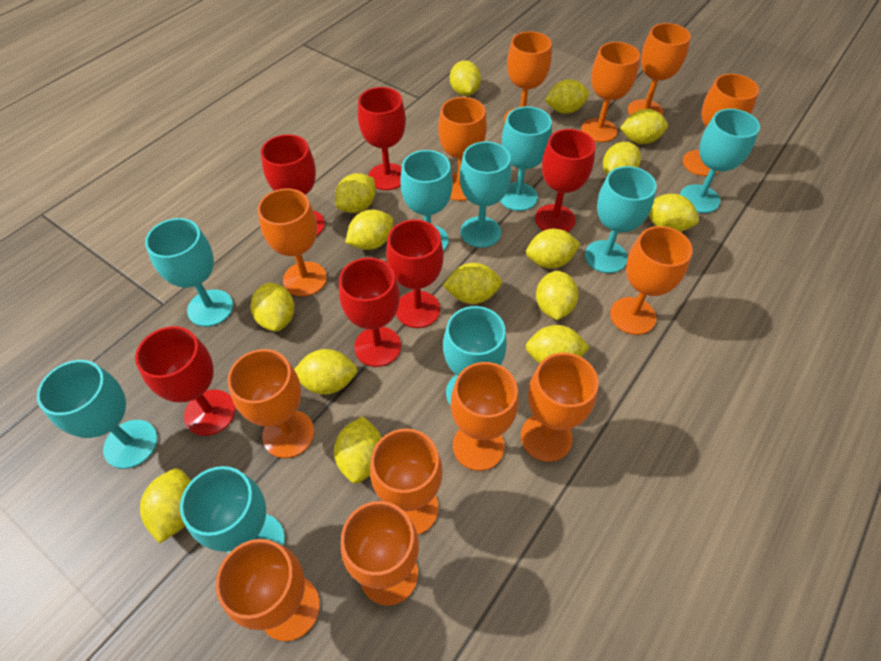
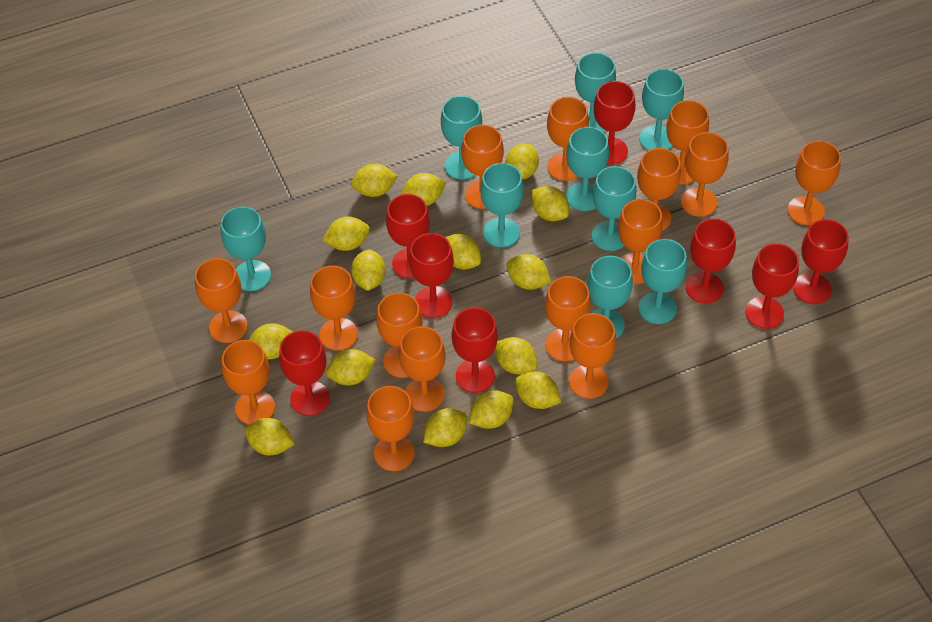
orange goblet: [216,539,320,641] [227,349,314,458] [258,188,327,296] [341,501,419,606] [370,428,443,535] [438,97,487,201] [451,362,518,471] [504,31,552,122] [521,353,599,462] [581,42,640,142] [610,226,693,335] [628,23,691,115] [683,74,759,176] = 13 -> [195,258,248,343] [222,340,275,425] [310,265,358,351] [366,386,415,471] [376,292,422,378] [399,326,446,412] [461,125,504,209] [545,276,591,361] [547,97,589,181] [569,313,616,399] [618,199,663,284] [637,148,681,231] [666,100,709,184] [681,132,729,217] [788,141,841,225] = 15
red goblet: [135,326,236,436] [261,134,325,236] [339,258,401,367] [358,87,406,190] [386,219,444,328] [535,129,595,232] = 6 -> [279,330,330,416] [386,194,430,279] [409,233,454,318] [452,307,498,393] [594,81,635,165] [686,218,736,304] [745,243,799,329] [793,219,849,304] = 8

